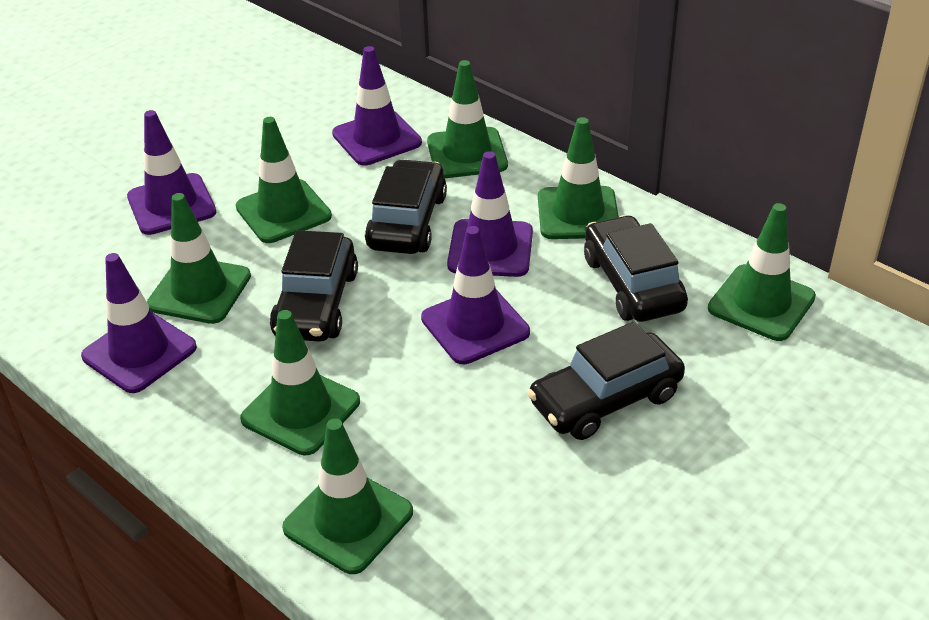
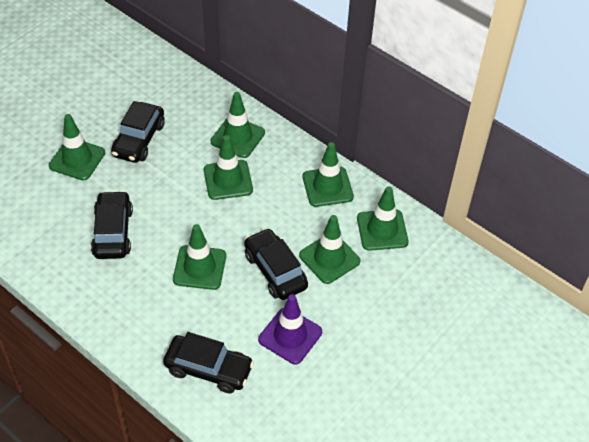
purple traffic cone: [81,253,197,393] [127,110,216,235] [332,46,422,166] [421,226,530,364] [447,151,533,277] = 5 -> [258,294,322,364] = 1

